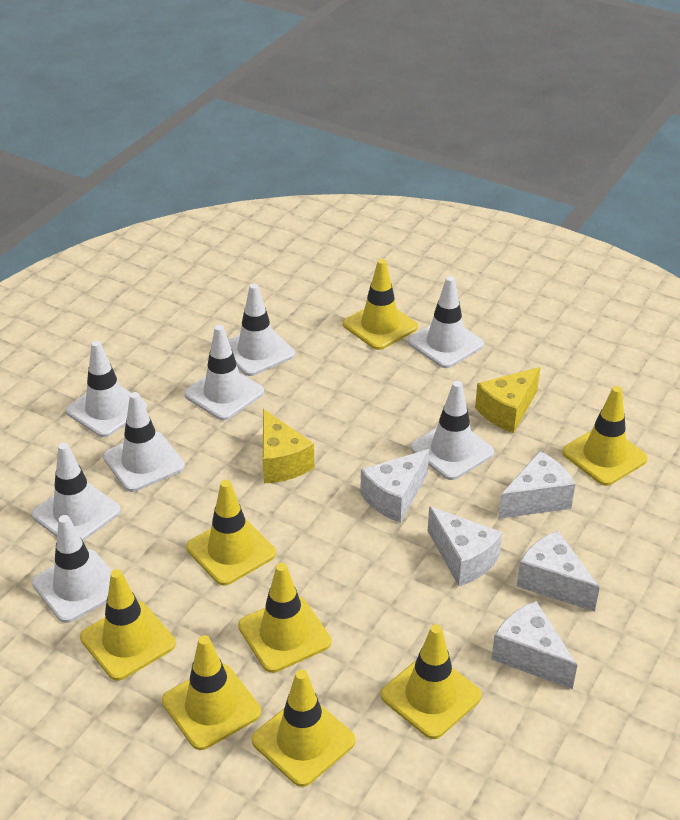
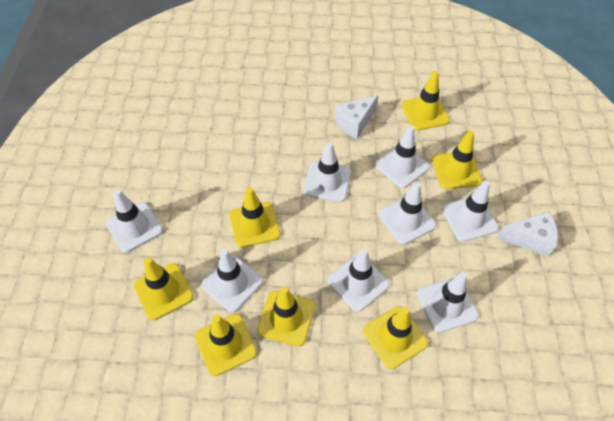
white cheese: [360,449,429,523] [428,506,502,586] [491,601,577,689] [498,451,575,519] [517,531,600,612] = 5 -> [335,95,378,139] [497,212,558,257] = 2
yellow cheese: [263,409,314,483] [475,367,540,433] = 2 -> none = 0
yellow traffic cone: [80,569,176,681] [162,635,261,750] [186,480,276,586] [238,563,331,673] [252,669,355,787] [343,259,418,350] [381,624,482,739] [562,386,648,486] = 8 -> [134,258,194,320] [195,314,257,376] [229,187,281,248] [257,286,315,347] [363,306,428,369] [402,71,450,131] [432,130,482,189] = 7

